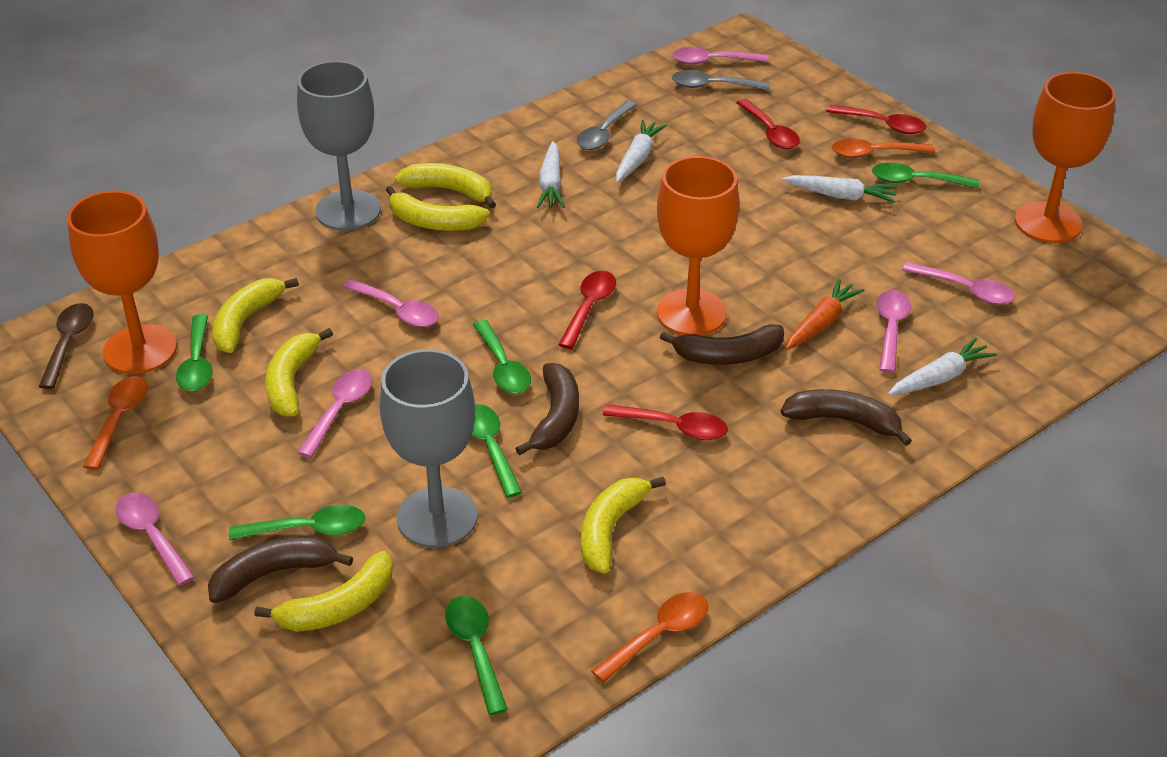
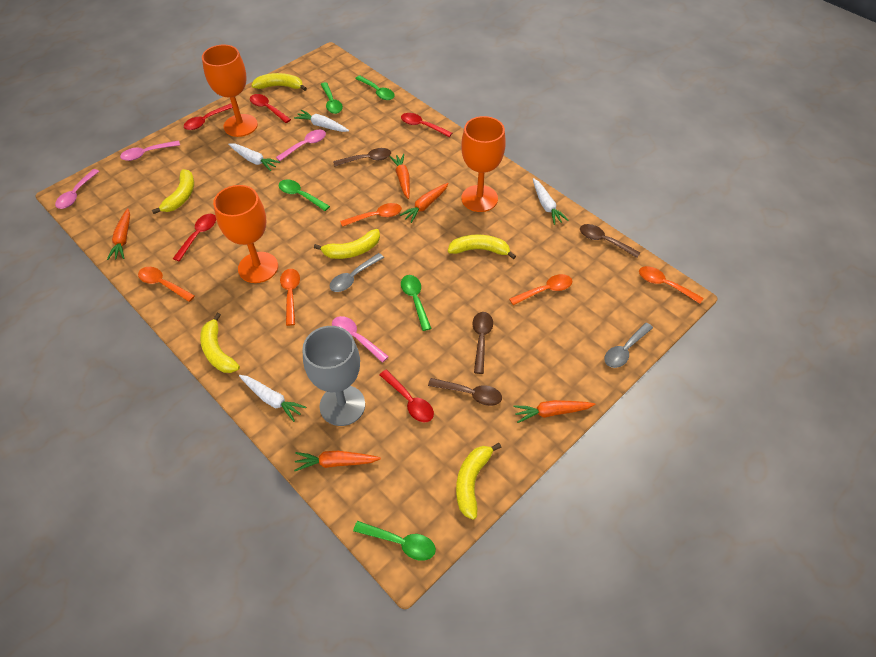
brown banana: [208,536,353,603] [515,363,579,456] [660,324,784,365] [780,389,912,446] = 4 -> none = 0
brown spoon: [39,303,94,389] = 1 -> [333,148,391,167] [428,378,502,406] [473,312,493,374] [580,224,640,258] = 4
green spoon: [176,314,213,391] [229,505,366,540] [445,596,508,715] [471,404,522,498] [473,320,531,394] [872,163,979,188] = 6 -> [279,180,330,211] [321,82,343,114] [353,521,436,561] [355,76,395,100] [401,275,431,331] = 5
grey goblet: [297,61,381,230] [380,349,478,548] = 2 -> [302,326,365,426] = 1
orange carrot: [785,279,865,350] = 1 -> [107,208,130,260] [294,451,381,471] [389,154,410,199] [400,183,449,223] [513,400,595,423] = 5
orange spoon: [83,376,148,470] [591,592,709,683] [832,139,935,158] = 3 -> [138,267,195,302] [280,269,300,326] [340,203,402,227] [509,274,572,305] [639,266,703,304] = 5
pink spoon: [115,493,195,586] [297,369,373,458] [343,279,439,327] [672,47,769,65] [876,290,911,373] [902,262,1015,305] = 6 -> [55,169,99,209] [120,140,180,161] [276,130,326,161] [332,316,389,363] = 4
red spoon: [558,271,616,349] [603,404,728,440] [736,99,800,149] [826,105,926,134] = 4 -> [173,214,216,261] [184,104,233,130] [250,94,291,123] [379,370,434,422] [401,113,452,137] = 5

